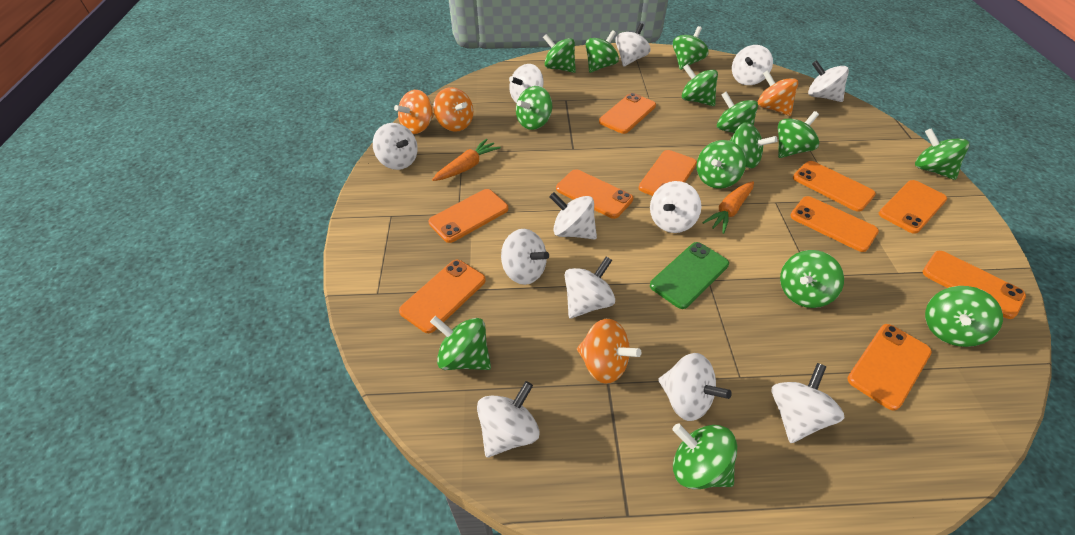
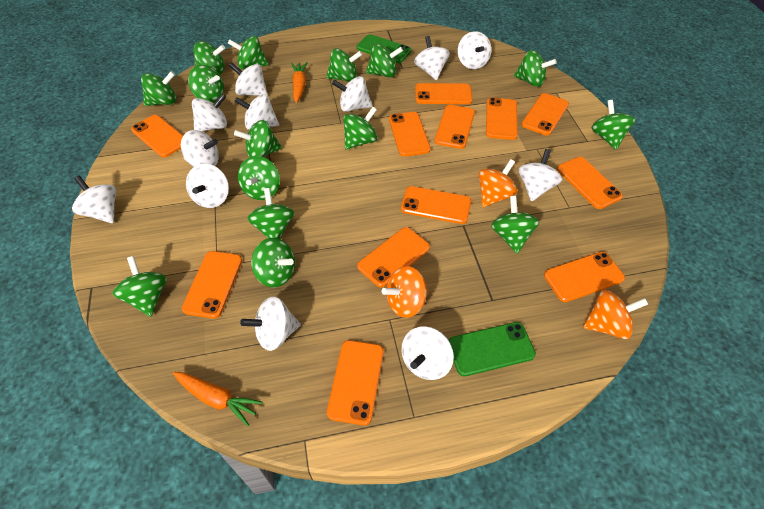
green phone: [650,242,729,309] = 1 -> [357,34,411,63] [449,322,536,376] = 2
green spinning top: [430,316,491,370] [516,86,552,130] [543,34,576,73] [586,30,619,73] [672,423,737,489] [673,26,709,70] [682,64,718,106] [697,140,746,189] [717,92,758,133] [729,122,777,168] [778,111,820,158] [780,250,844,308] [915,128,969,180] [925,286,1003,347] = 14 -> [113,256,167,317] [141,71,176,106] [188,65,224,103] [193,41,225,74] [228,36,269,70] [234,120,282,158] [238,156,280,200] [247,188,294,239] [251,238,295,288] [326,48,362,82] [343,107,378,149] [366,44,403,78] [491,196,540,254] [514,50,557,87] [592,100,635,150] = 15
orange phone: [399,260,486,333] [428,189,508,243] [556,169,633,219] [599,93,656,134] [639,150,697,196] [790,196,879,252] [793,161,876,212] [847,324,932,411] [879,180,947,234] [922,251,1026,319] = 10 -> [131,115,183,157] [182,251,242,319] [327,340,384,426] [357,227,430,288] [389,112,431,157] [401,186,471,224] [415,83,473,104] [435,105,475,149] [486,97,518,140] [521,93,569,136] [544,252,625,302] [557,157,623,209] = 12
orange spinning top: [394,90,434,134] [433,87,473,132] [577,319,641,384] [758,70,798,116] = 4 -> [382,266,428,318] [479,159,518,207] [583,290,648,339] = 3

